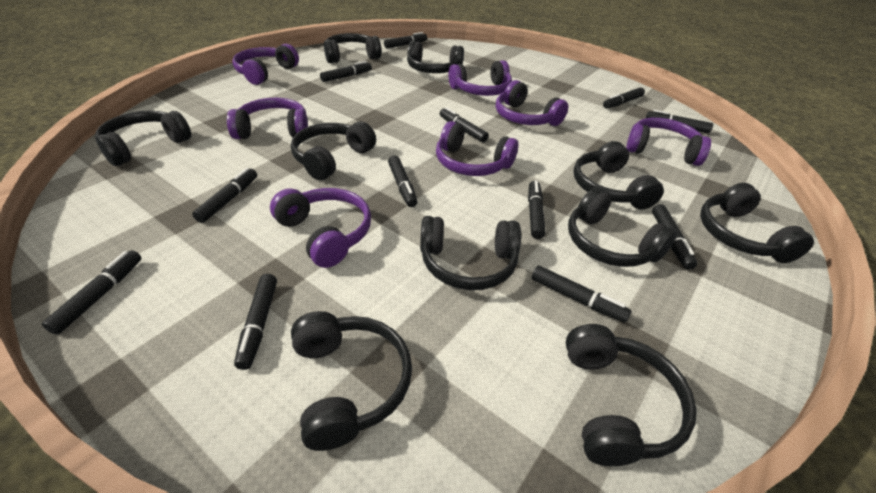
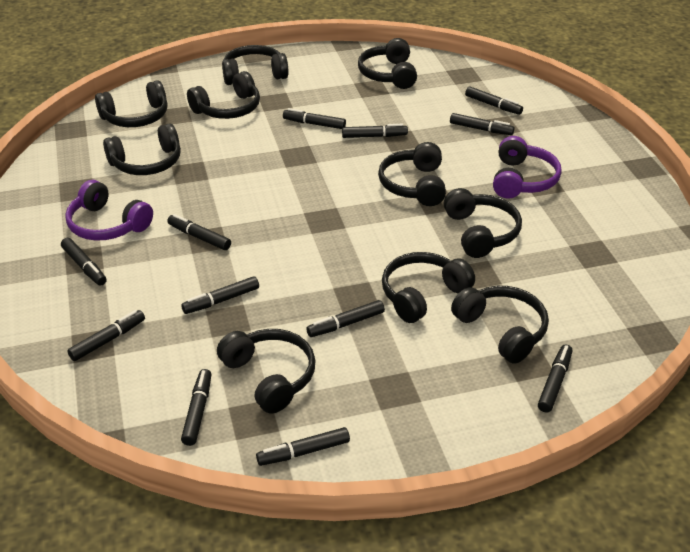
purple headphones: [227,98,308,139] [232,44,299,85] [270,188,371,268] [436,121,518,176] [448,60,512,96] [496,80,568,126] [626,118,711,166] = 7 -> [65,180,153,241] [493,136,562,198] = 2

